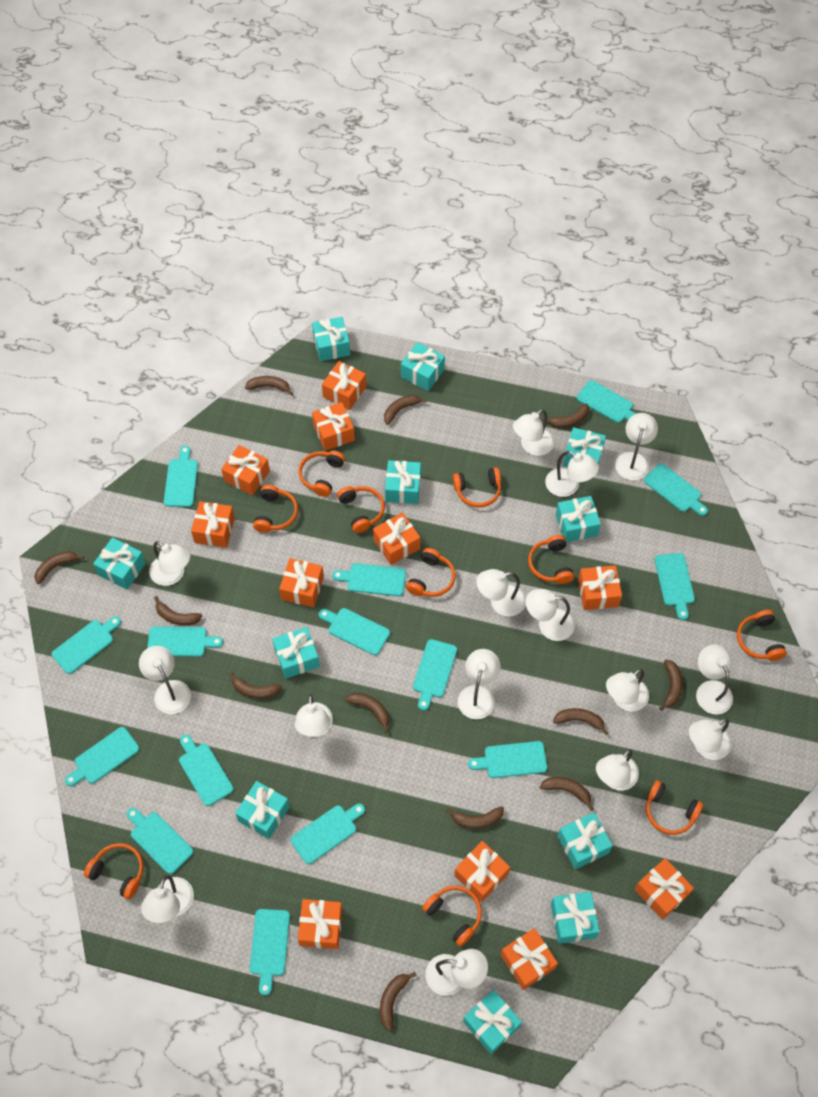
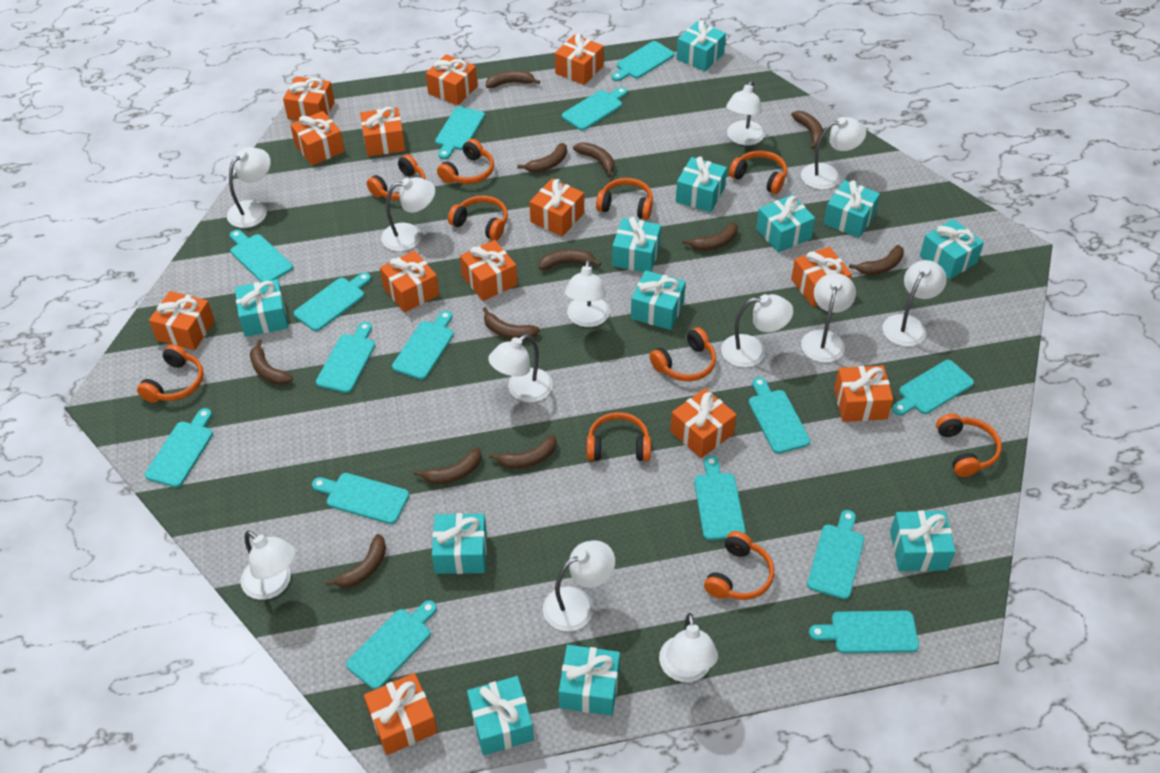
orange gift: [191,501,235,548] [221,445,270,495] [279,558,324,607] [298,899,342,949] [312,402,355,451] [322,361,366,410] [373,513,420,565] [454,841,510,902] [501,928,558,990] [578,565,622,610] [634,858,694,920] = 11 -> [149,291,215,350] [283,77,335,121] [290,111,345,166] [360,107,405,156] [364,673,438,755] [380,251,439,313] [426,54,478,105] [460,240,517,301] [530,179,584,236] [555,33,604,85] [670,388,737,458] [791,247,852,307] [834,365,893,422] = 13
turquoise gift: [93,537,146,590] [235,781,290,839] [272,627,320,679] [312,317,350,361] [385,460,421,504] [401,342,445,391] [463,990,522,1054] [551,892,600,944] [556,496,601,542] [557,812,613,869] [563,427,606,467] = 11 -> [235,279,288,337] [432,513,487,574] [467,676,534,755] [559,645,620,716] [612,217,661,272] [631,270,686,330] [676,156,727,212] [677,20,726,71] [756,195,815,253] [824,180,880,238] [890,510,956,571] [920,219,984,280] = 12
white lamp: [139,646,191,714] [141,875,194,923] [149,541,190,586] [295,694,333,737] [425,949,488,996] [458,649,501,719] [476,569,526,617] [513,409,554,456] [526,589,575,641] [545,451,599,497] [596,749,639,791] [606,669,649,711] [615,413,658,480] [689,718,731,760] [696,644,733,715] = 15 -> [227,147,271,228] [241,530,296,600] [381,177,435,252] [488,334,553,403] [543,540,615,632] [565,259,610,327] [659,613,718,683] [721,294,793,368] [726,80,765,145] [801,117,866,190] [801,273,856,363] [882,260,947,347] = 12

